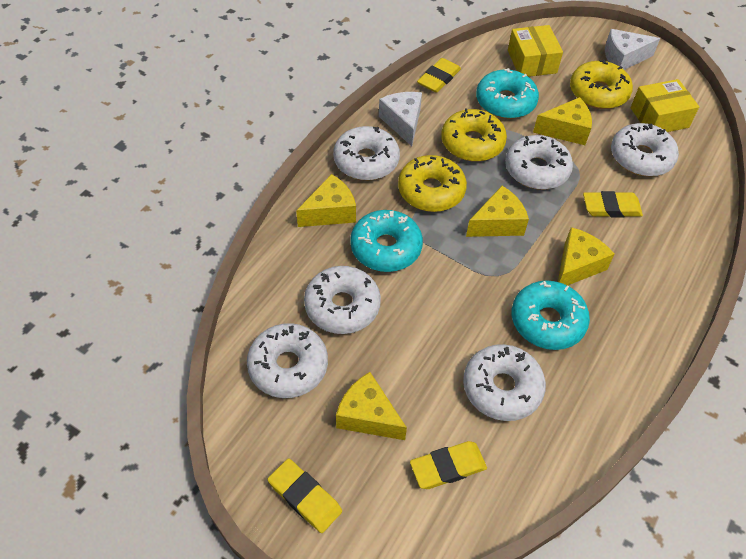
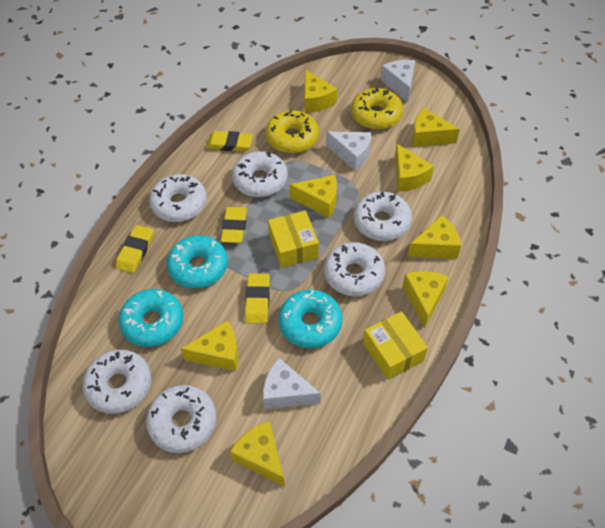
white cheese: [379,92,422,146] [605,29,660,70] = 2 -> [263,358,321,409] [326,132,372,171] [381,60,415,102] = 3
yellow cheese: [296,174,356,227] [336,372,407,440] [466,186,529,237] [533,97,592,145] [558,227,615,286] = 5 -> [181,320,238,371] [230,421,285,486] [289,175,337,218] [304,70,337,113] [395,144,434,192] [403,271,449,328] [408,215,461,259] [412,108,460,147] = 8
yellow donut: [398,155,467,212] [441,109,507,162] [570,60,633,109] = 3 -> [266,109,319,153] [351,87,403,129] = 2

